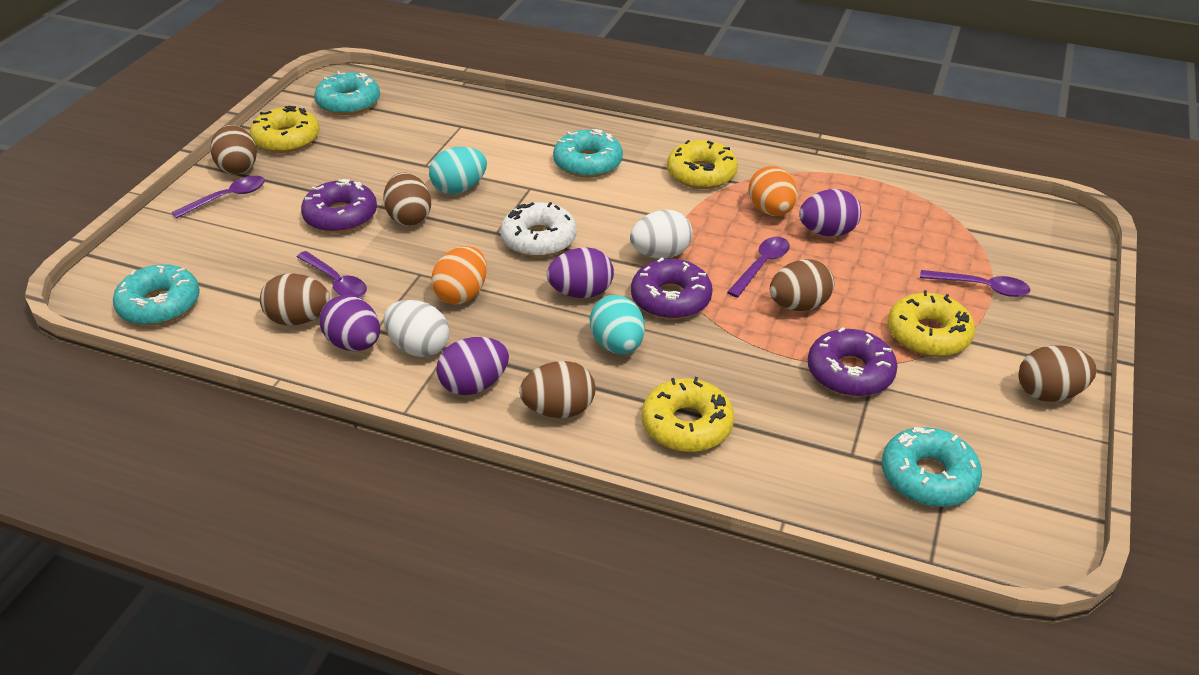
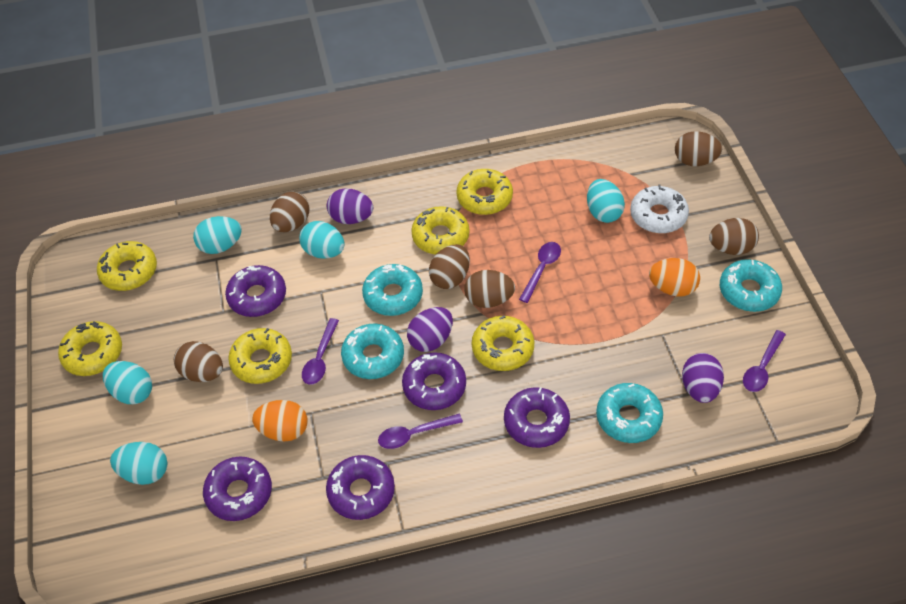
purple donut: [301,179,377,233] [631,258,713,319] [808,327,898,397] = 3 -> [203,457,272,521] [225,265,286,317] [326,455,395,520] [402,352,466,410] [504,387,570,448] = 5
purple egg: [319,295,380,351] [437,337,509,395] [547,247,614,298] [799,189,861,237] = 4 -> [327,188,373,224] [407,307,453,352] [682,353,724,403] = 3
turquoise egg: [429,147,487,194] [590,295,645,354] = 2 -> [103,361,152,404] [110,442,167,485] [193,216,242,254] [299,221,345,259] [587,179,625,223] = 5
white egg: [383,300,449,357] [630,210,692,258] = 2 -> none = 0
yellow donut: [250,106,319,153] [642,377,734,452] [667,140,738,189] [888,290,975,357] = 4 -> [58,321,122,376] [97,241,157,291] [228,328,292,384] [411,206,469,254] [456,169,513,215] [472,316,534,371] = 6

